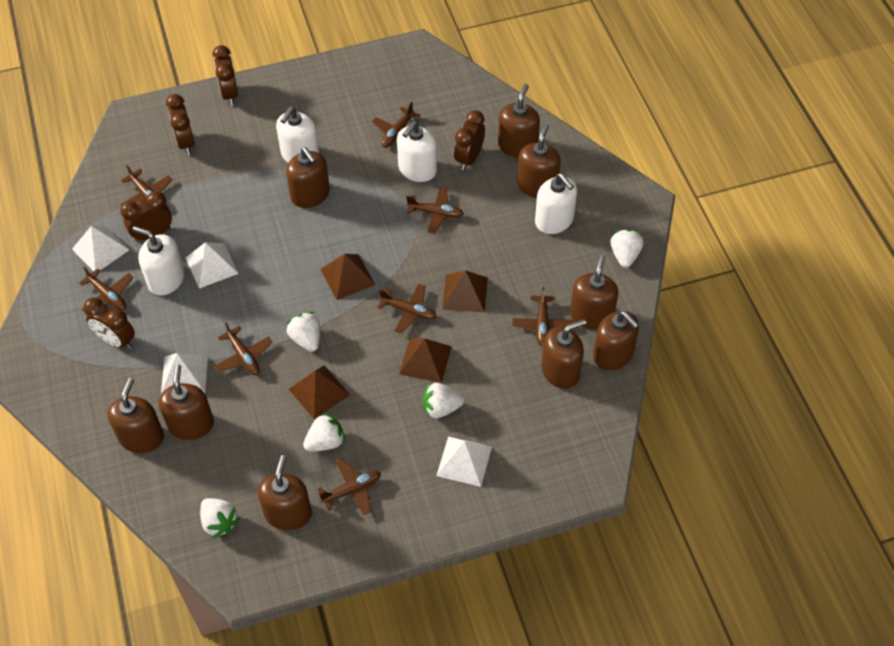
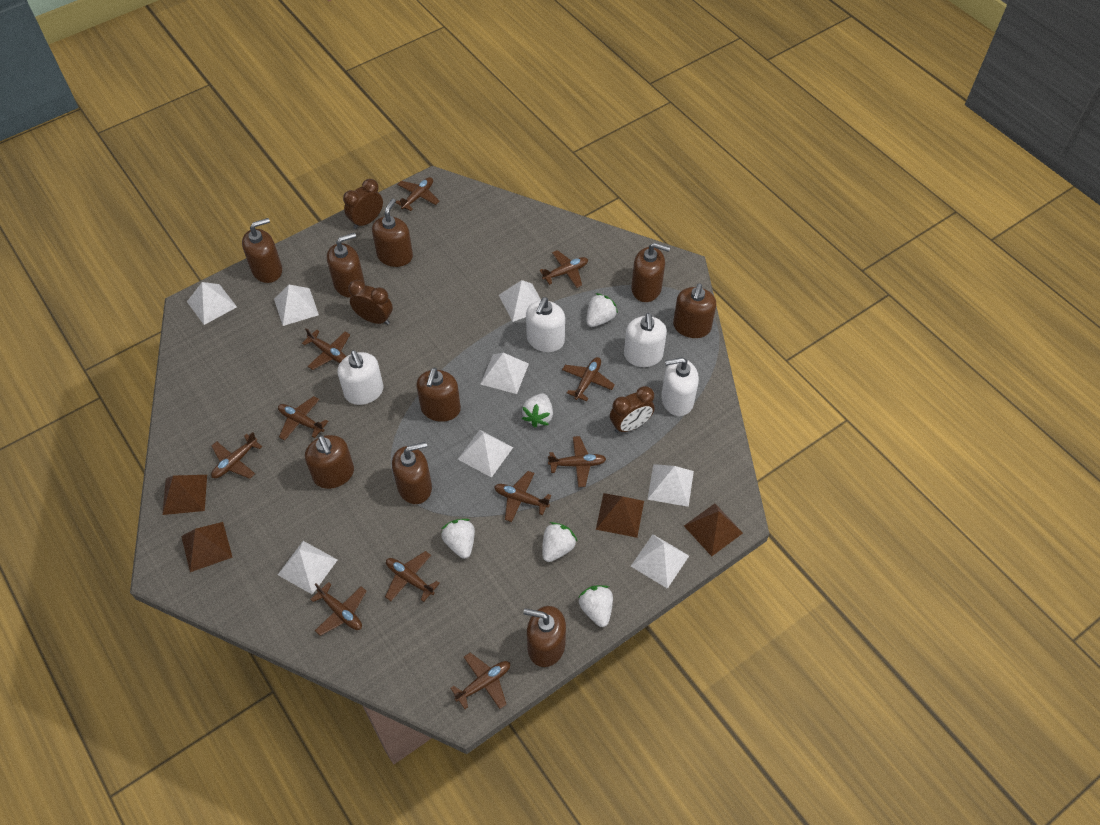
brown clock: [83,297,135,349] [120,191,172,242] [166,94,195,155] [213,45,238,106] [454,110,485,170] = 5 -> [343,179,383,229] [349,280,393,325] [610,386,655,433] = 3
brown plane: [79,267,133,313] [120,165,172,206] [214,323,272,375] [318,458,381,515] [372,102,421,148] [378,284,437,334] [406,187,464,234] [512,287,573,346] = 8 -> [211,432,262,479] [278,396,329,441] [302,328,350,370] [310,582,367,636] [385,551,440,602] [395,177,439,211] [450,653,510,709] [494,471,552,522] [539,250,588,288] [548,436,606,487] [562,357,615,401] = 11
white pyramid: [72,226,129,271] [161,353,208,394] [186,242,239,288] [436,436,492,487] = 4 -> [187,282,237,325] [274,285,319,326] [278,541,337,595] [458,430,513,478] [480,353,529,394] [499,280,541,322] [631,534,689,589] [647,464,694,507] = 8

